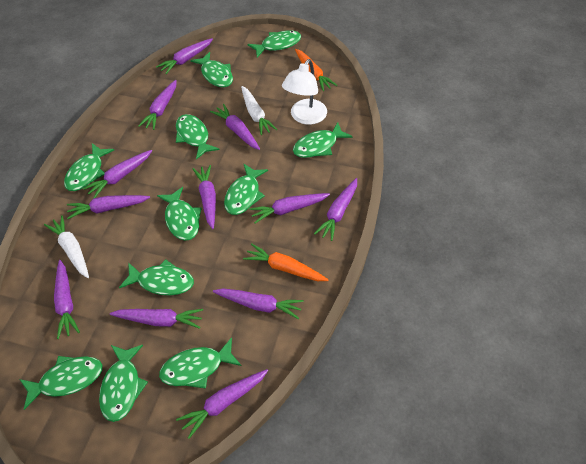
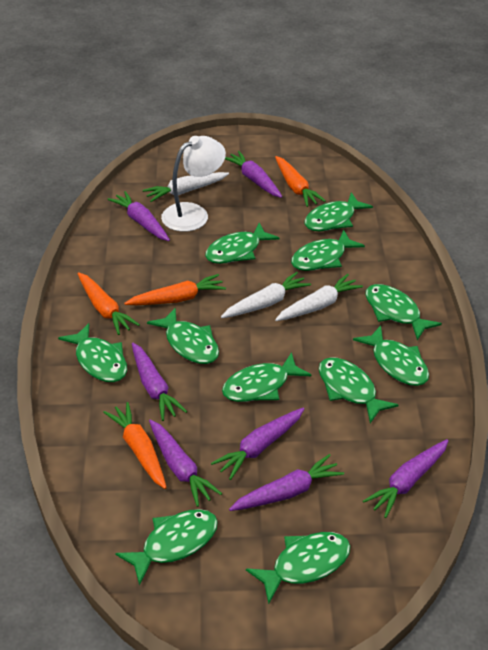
orange carrot: [243,243,329,281] [295,49,337,91] = 2 -> [77,272,140,335] [103,402,167,489] [124,274,226,305] [275,156,326,207] = 4
purple carrot: [54,260,80,339] [67,195,150,219] [83,150,152,198] [110,309,203,329] [138,80,177,130] [156,38,213,74] [176,369,268,439] [192,165,216,229] [210,104,260,150] [213,288,304,319] [249,193,330,223] [314,178,357,241] = 12 -> [107,191,170,241] [132,343,187,421] [149,419,222,507] [211,408,304,480] [225,151,282,198] [229,454,344,511] [363,439,448,518] = 7
white carrot: [44,215,89,278] [241,86,277,135] = 2 -> [143,172,229,202] [221,272,311,318] [275,274,363,321] = 3

